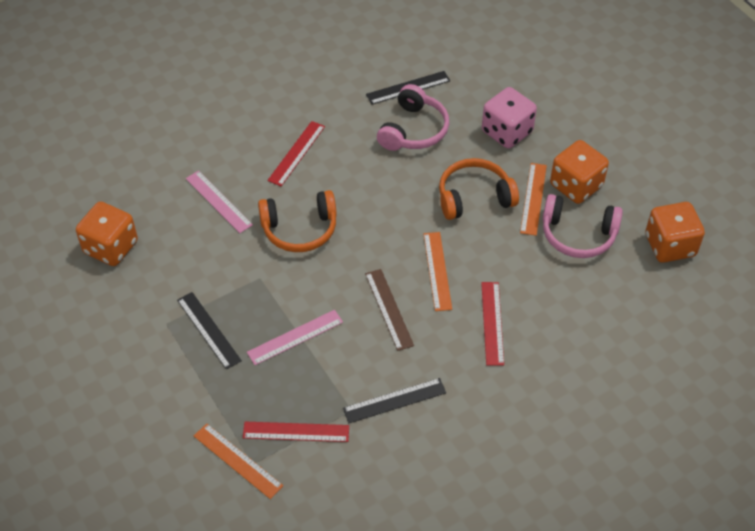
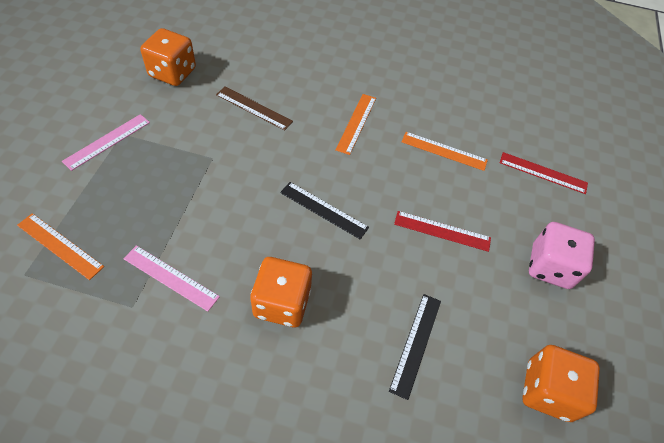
black ruler: [177,292,242,370] [343,378,446,423] [366,71,450,105] = 3 -> [280,182,369,239] [389,294,441,400] = 2
orange headphones: [258,190,337,252] [439,158,519,220] = 2 -> none = 0
pink headphones: [377,84,449,151] [543,194,623,258] = 2 -> none = 0
red ruler: [243,422,349,442] [267,121,325,186] [481,282,504,365] = 3 -> [394,211,491,252] [500,152,588,194] = 2

